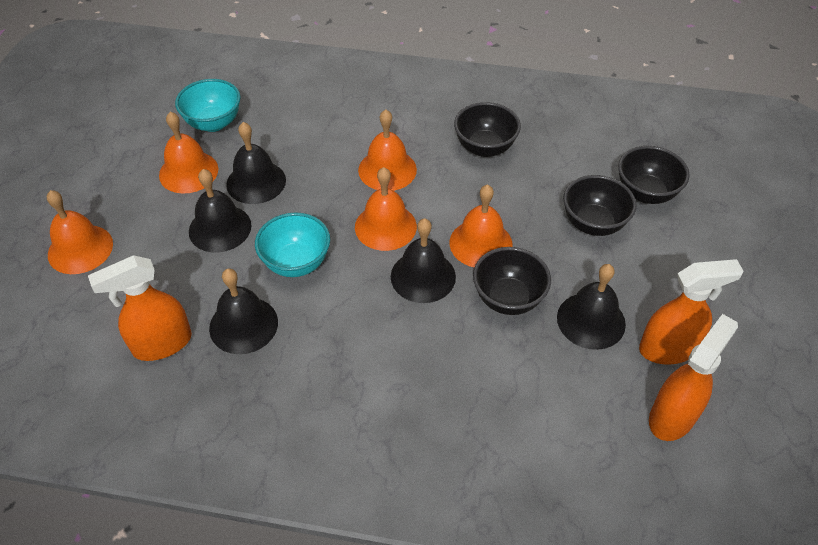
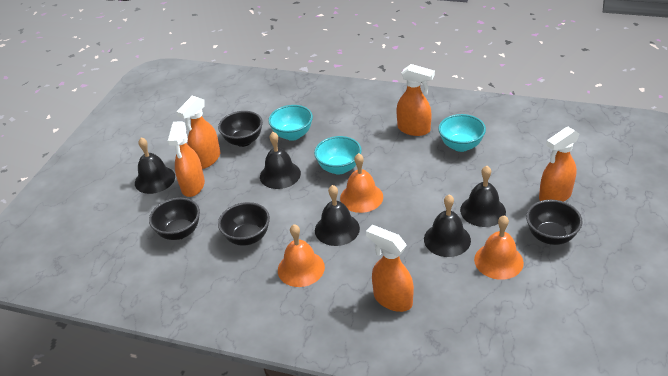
orange bell: [47,190,113,274] [159,112,218,194] [355,167,417,251] [358,109,417,191] [449,184,513,268] = 5 -> [278,224,325,287] [340,153,383,213] [474,215,524,280] = 3
orange spray bottle: [88,255,192,361] [639,259,744,365] [649,314,738,441] = 3 -> [168,121,205,197] [176,96,220,169] [366,225,414,312] [396,64,435,136] [539,127,580,202] = 5
turquoise bowl: [175,79,241,132] [255,212,330,277] = 2 -> [268,105,313,141] [314,136,362,175] [438,114,486,152] = 3

